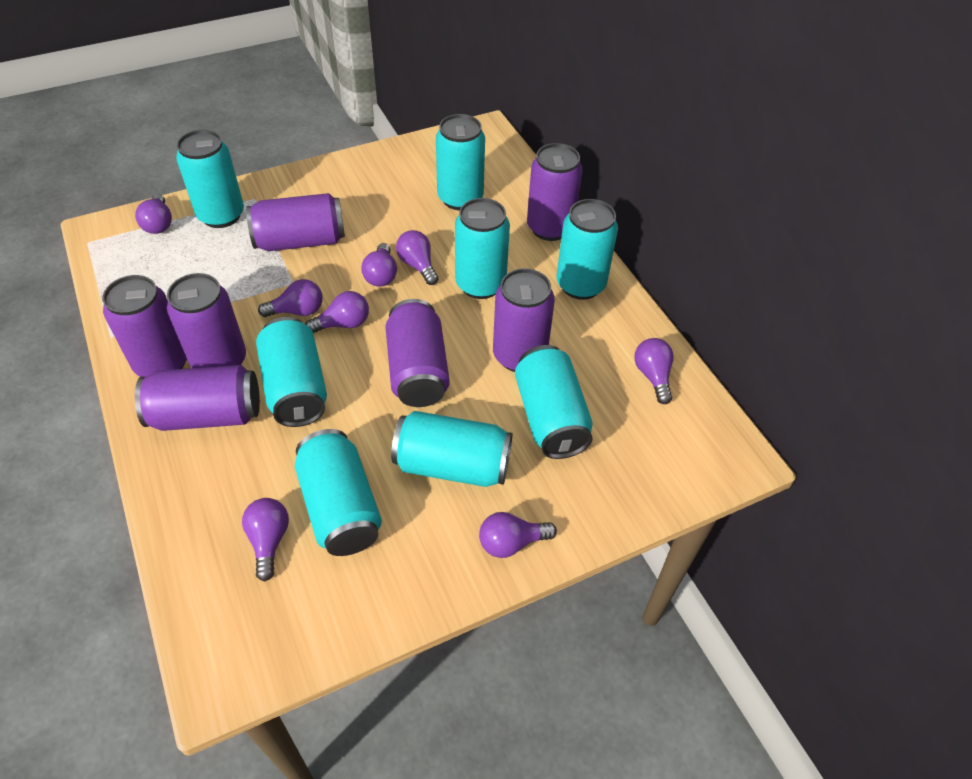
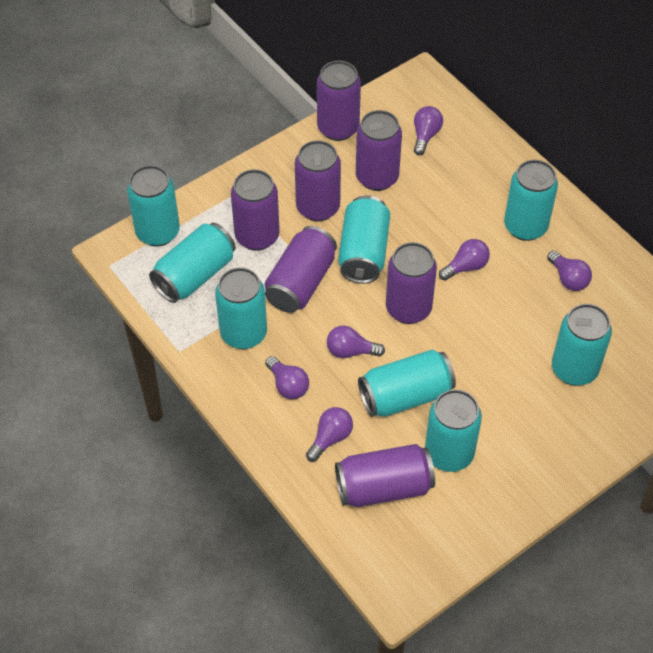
purple light bulb: [135,194,172,234] [242,498,289,582] [258,279,323,317] [305,291,369,334] [361,243,397,287] [396,230,439,285] [479,512,557,558] [634,338,674,404] = 8 -> [265,356,309,399] [306,407,353,462] [327,325,385,358] [414,106,443,155] [439,239,490,281] [547,251,592,291] = 6

